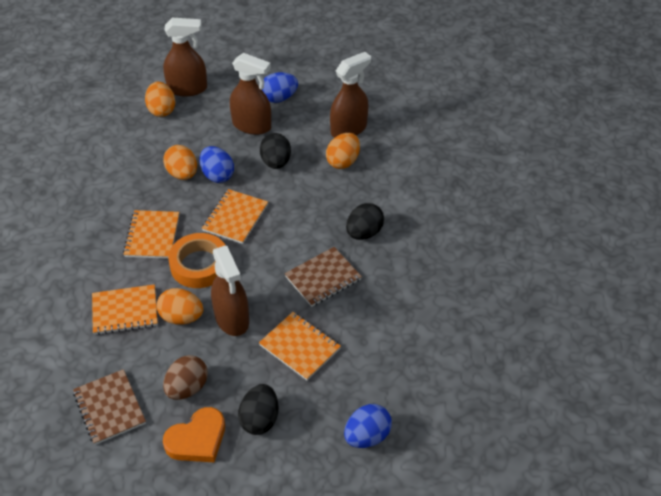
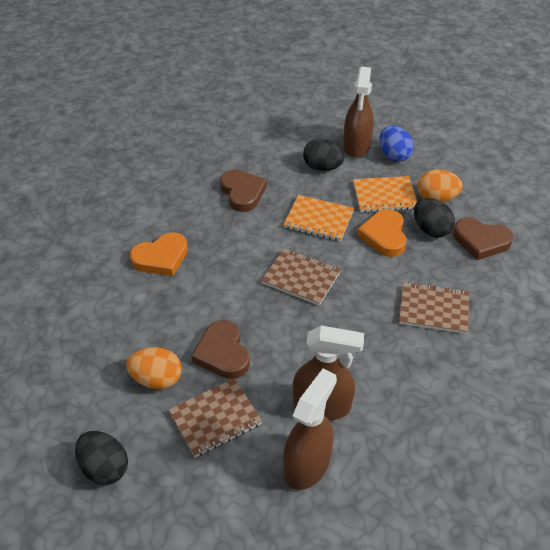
blue egg: [199,146,234,183] [262,72,298,103] [344,404,392,448] = 3 -> [379,125,414,162] = 1
brown egg: [163,355,208,400] = 1 -> none = 0
brown heart: none = 0 -> [191,320,250,379] [220,170,267,212] [453,218,514,260] = 3
brown notebook: [73,369,146,445] [284,247,362,307] = 2 -> [168,378,262,457] [261,248,341,306] [399,282,469,334] = 3
brown spray bottle: [163,18,207,97] [211,246,249,336] [230,53,271,135] [330,52,371,138] = 4 -> [283,369,337,490] [293,325,364,420] [343,67,374,158] = 3
orange egg: [145,82,175,117] [157,288,203,325] [163,145,197,180] [326,133,360,169] = 4 -> [126,347,182,389] [417,170,463,202] = 2
orange heart: [163,407,225,462] = 1 -> [130,232,188,276] [357,209,407,257] = 2
orange notebook: [92,284,158,335] [123,210,179,259] [202,189,268,244] [259,312,341,381] = 4 -> [283,195,354,242] [353,176,417,213] = 2
orange tape: [168,233,226,288] = 1 -> none = 0

